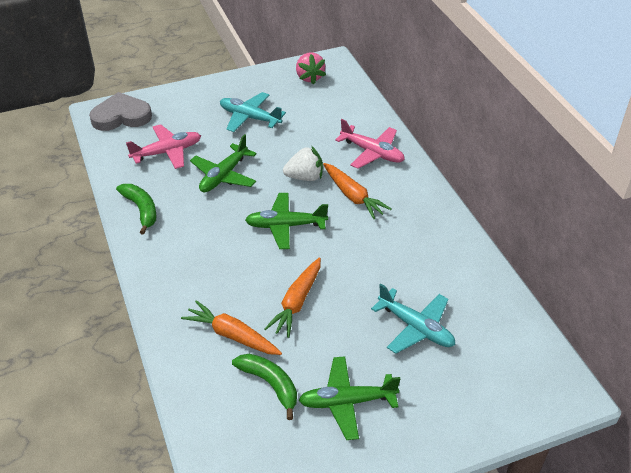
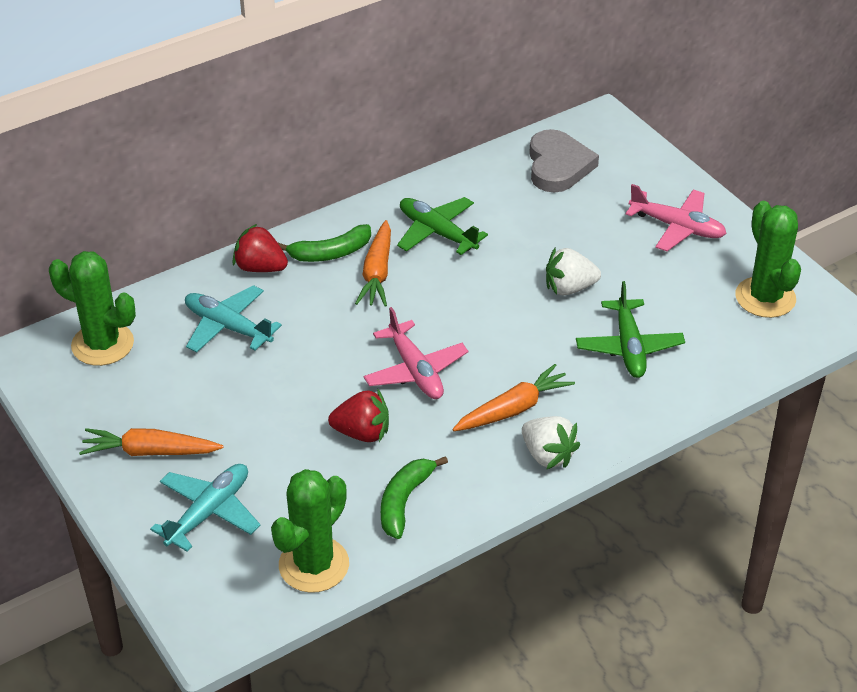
green cactus: none = 0 -> [49,251,136,366] [271,469,349,593] [735,201,801,318] = 3
green plane: [190,134,257,192] [245,193,328,249] [299,356,400,440] = 3 -> [397,197,488,255] [576,281,685,378] = 2
pink strawberry: [296,53,326,84] = 1 -> none = 0
red strawberry: none = 0 -> [232,224,288,272] [328,388,389,442] = 2
white strawberry: [283,146,323,181] = 1 -> [522,416,580,469] [546,248,601,295] = 2

